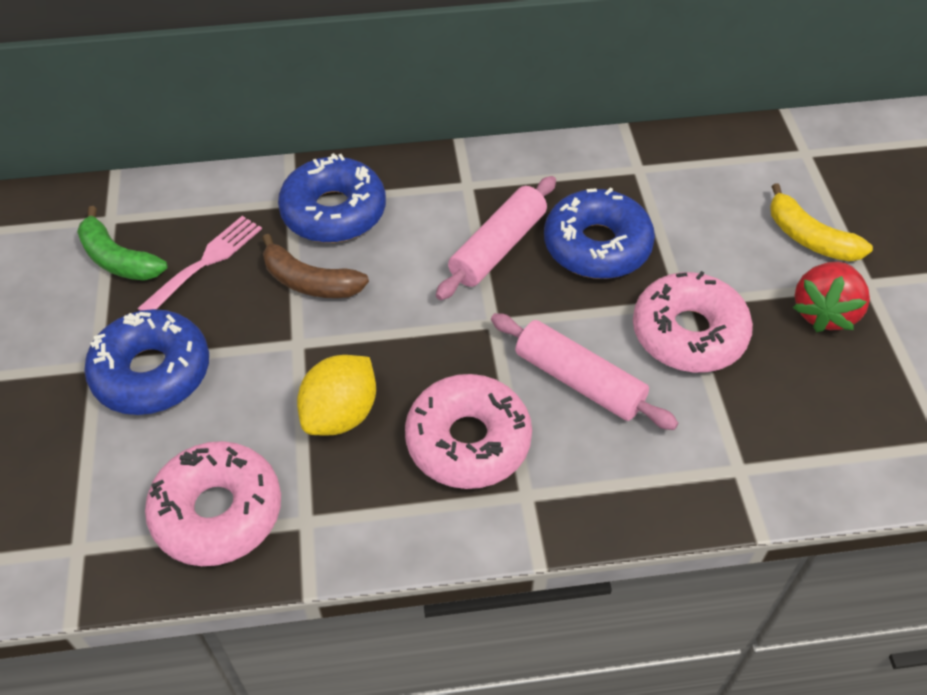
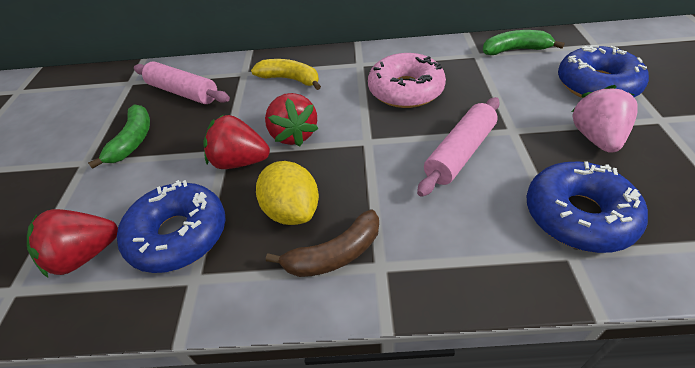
green banana: [77,206,168,281] = 1 -> [88,104,150,169] [483,30,565,55] = 2
pink donut: [145,441,281,566] [405,374,532,489] [633,271,753,372] = 3 -> [368,53,446,108] = 1
pink fork: [137,216,262,311] = 1 -> none = 0
pink strawberry: none = 0 -> [571,85,638,153] = 1
red strawberry: [793,262,870,332] = 1 -> [27,209,118,278] [204,115,270,169] [265,93,319,147] = 3

